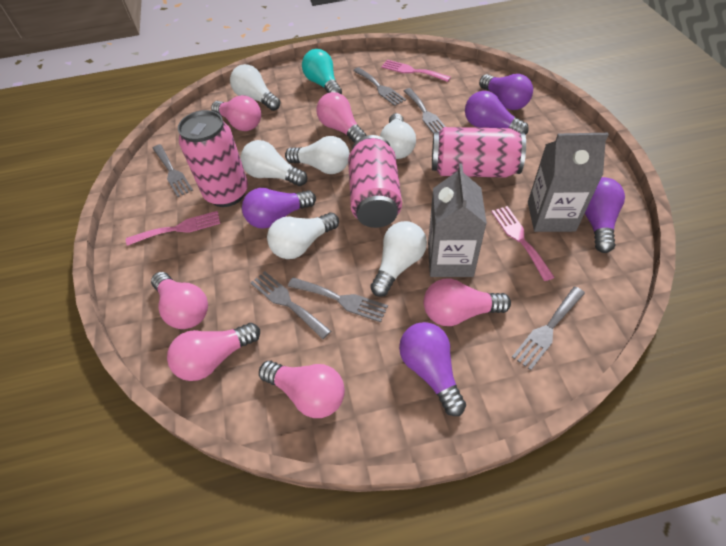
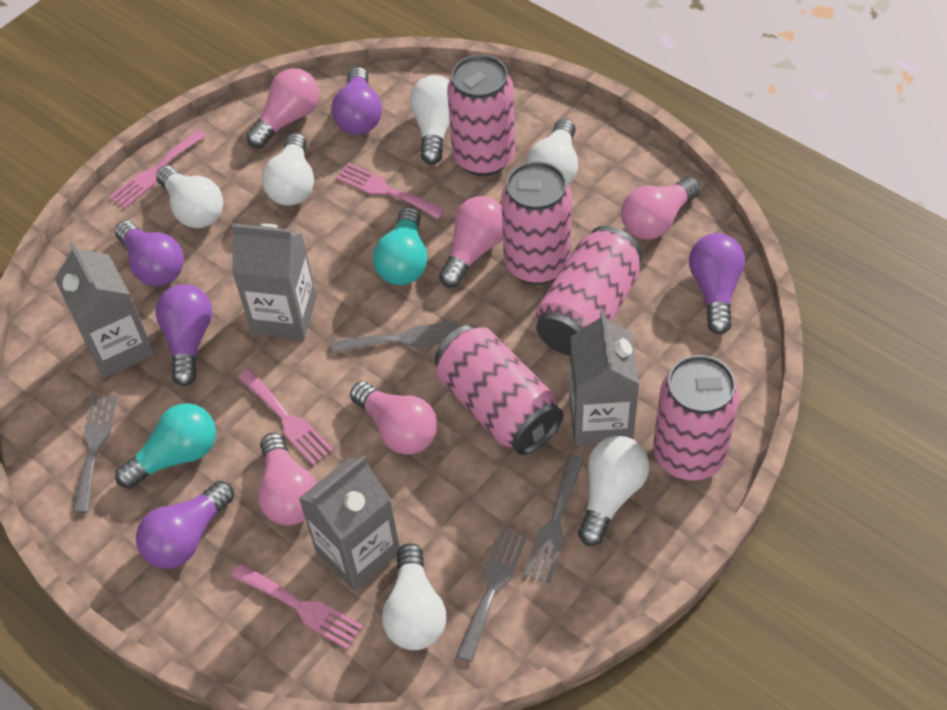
grey carton: [428,163,487,277] [528,133,609,232] = 2 -> [54,242,155,378] [232,223,317,340] [298,455,400,591] [569,310,639,446] = 4
grey fork: [152,144,193,197] [250,271,331,339] [288,277,388,322] [353,67,406,106] [404,88,446,134] [512,286,585,370] = 6 -> [73,395,117,513] [331,321,459,354] [456,528,527,662] [524,455,584,583] = 4
pink can: [178,110,248,207] [348,135,402,228] [432,127,526,178] = 3 -> [434,325,563,455] [447,55,515,176] [501,161,572,285] [536,226,643,356] [653,355,739,481] = 5
pink fork: [126,211,220,246] [381,60,451,82] [491,206,555,281] = 3 -> [109,130,206,209] [231,563,363,649] [238,369,334,466] [336,163,445,219] = 4
pink light bulb: [151,272,208,329] [167,323,260,381] [211,95,261,131] [259,361,345,418] [316,92,367,143] [424,278,511,326] = 6 -> [246,68,319,148] [258,433,317,526] [350,381,438,455] [439,196,503,288] [621,177,701,240] = 5
turquoise light bulb: [302,49,342,94] = 1 -> [115,403,216,489] [373,207,427,285] = 2

